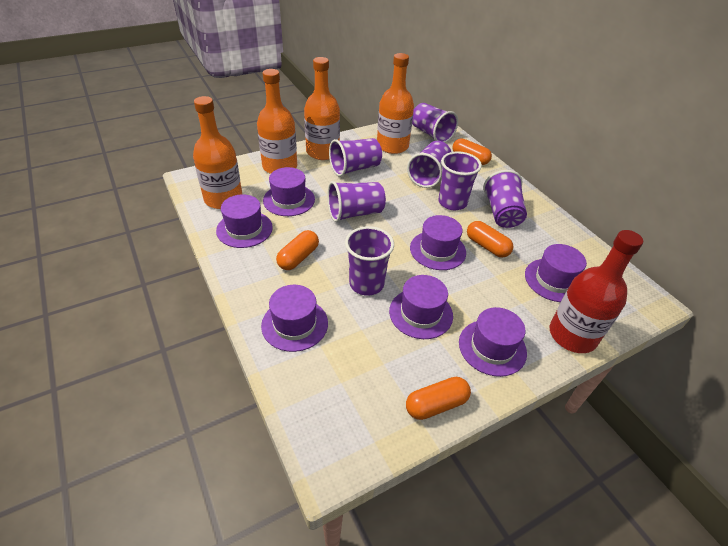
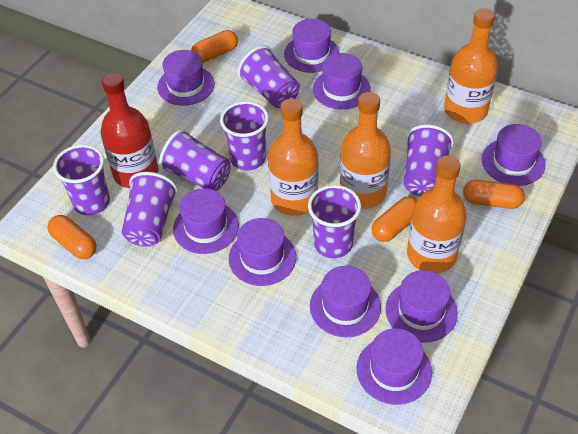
purple hat: [216,194,273,248] [261,285,328,352] [263,167,315,216] [389,275,453,339] [410,215,466,270] [459,307,527,377] [525,244,587,302] = 7 -> [157,50,214,106] [173,188,239,254] [228,218,296,286] [284,19,339,73] [310,266,381,337] [313,53,371,110] [357,328,432,405] [385,270,458,342] [482,124,546,186] = 9

